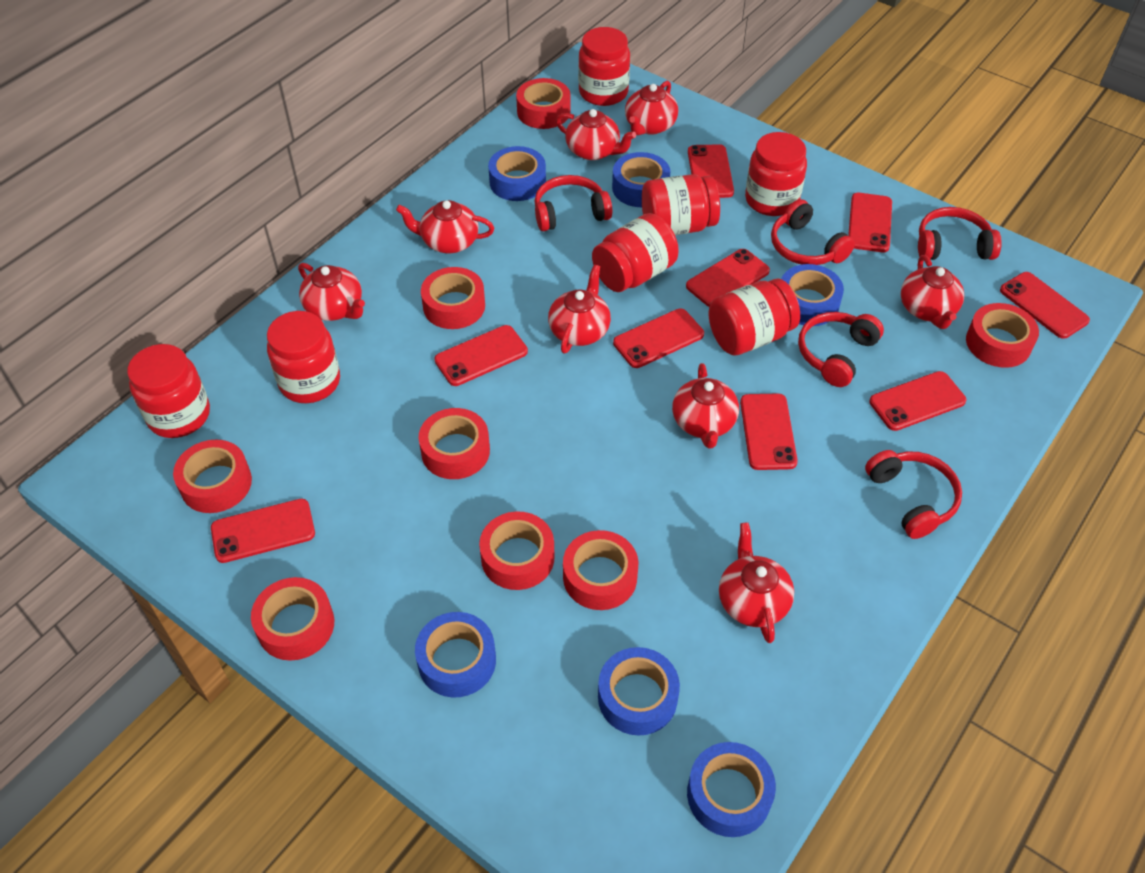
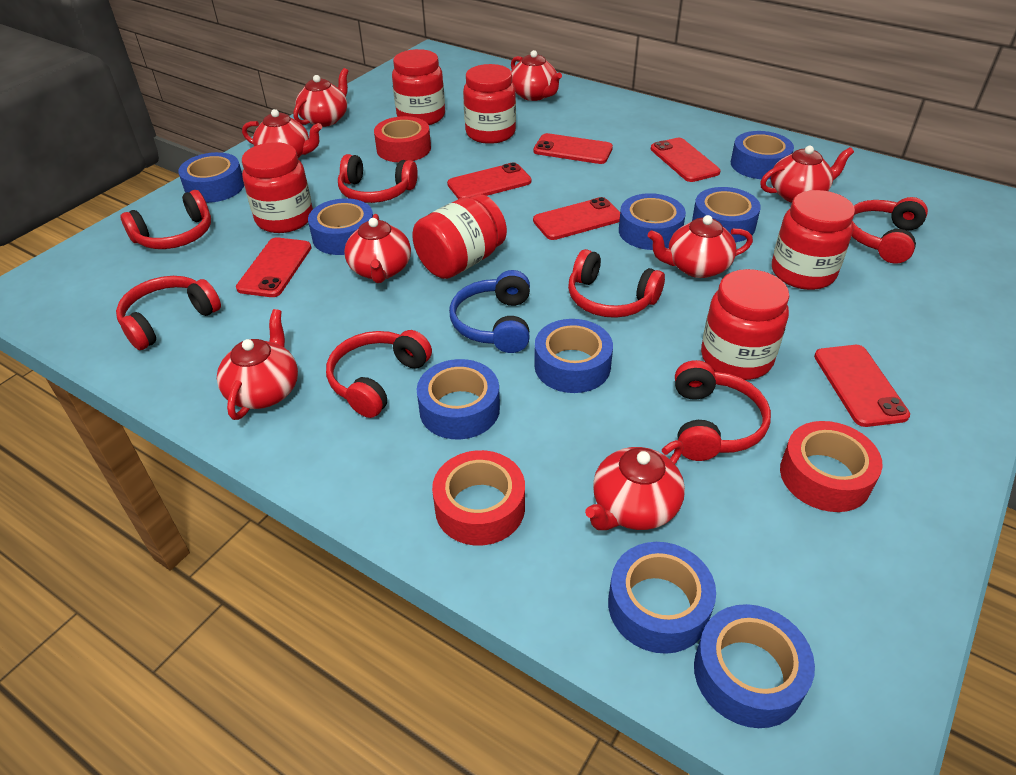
blue headphones: none = 0 -> [449,270,530,353] = 1
blue tape: [415,612,496,697] [488,146,546,201] [598,647,680,736] [612,152,671,207] [687,742,776,837] [781,264,844,326] = 6 -> [178,152,244,203] [308,198,373,255] [417,359,500,439] [534,319,613,393] [608,542,716,654] [619,193,686,250] [692,187,761,242] [694,604,815,728] [731,131,794,179] = 9
red headphones: [534,175,612,231] [771,199,855,265] [798,312,884,387] [865,450,962,539] [918,207,1002,260] = 5 -> [116,276,221,350] [120,190,211,249] [326,330,432,418] [338,154,418,203] [568,249,665,318] [675,360,771,461] [851,197,928,264] = 7
red jar: [127,344,210,438] [267,311,340,403] [578,27,630,106] [592,213,679,292] [642,174,720,235] [709,279,800,356] [745,132,807,216] = 7 -> [242,142,313,233] [392,49,445,125] [412,194,507,279] [463,64,516,144] [701,269,789,380] [772,190,855,290] = 6
red phone: [211,499,315,563] [434,325,528,386] [613,308,704,368] [686,249,770,307] [688,144,734,198] [740,394,798,470] [848,193,892,252] [869,371,967,431] [1000,272,1090,339] = 9 -> [236,237,311,297] [447,162,531,199] [533,197,620,240] [534,133,613,164] [651,138,721,182] [814,345,910,427] = 6
red tape: [173,440,252,513] [251,577,334,661] [418,408,490,479] [421,267,485,329] [479,511,554,590] [516,78,570,129] [563,530,639,610] [966,303,1039,368] = 8 -> [374,116,431,162] [432,450,525,545] [780,421,883,512] = 3

